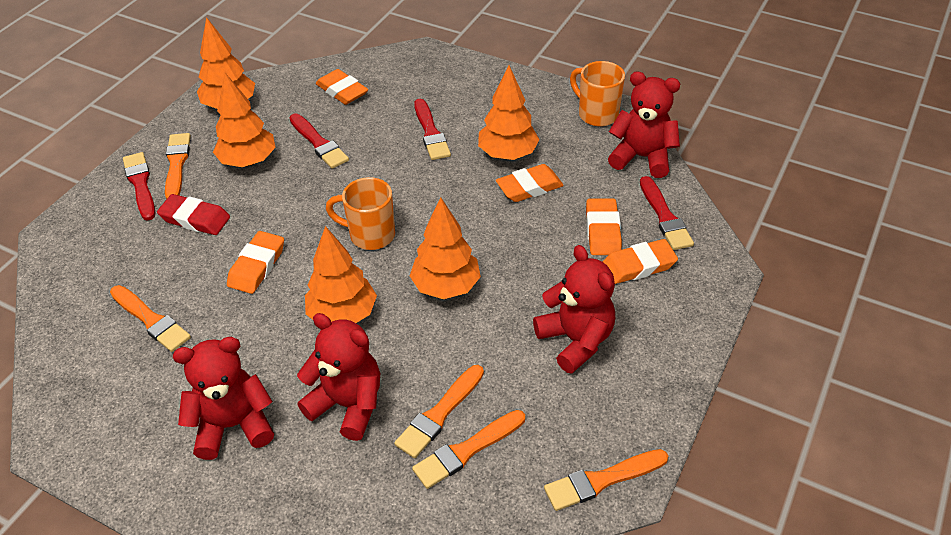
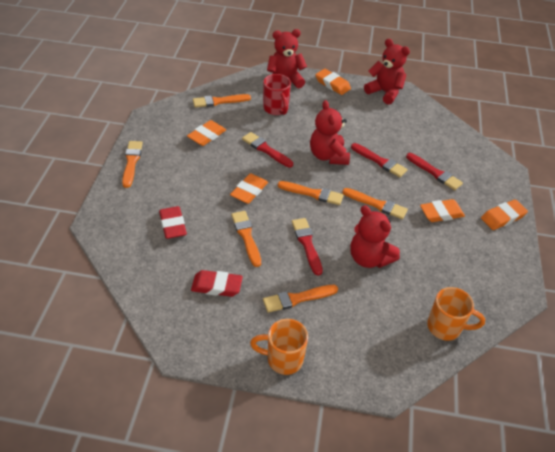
orange brush: [110,285,191,352] [165,133,191,199] [394,365,484,458] [412,410,525,489] [544,449,668,511] = 5 -> [122,141,143,188] [193,94,251,108] [231,211,261,267] [263,285,338,313] [278,181,343,205] [342,188,408,219] = 6
orange tree: [197,17,255,109] [213,73,276,167] [305,226,377,323] [410,197,481,299] [478,65,540,160] = 5 -> none = 0
red eraser: [157,194,230,235] = 1 -> [159,206,187,239] [191,270,243,297] = 2
red mug: none = 0 -> [263,74,291,115] = 1

